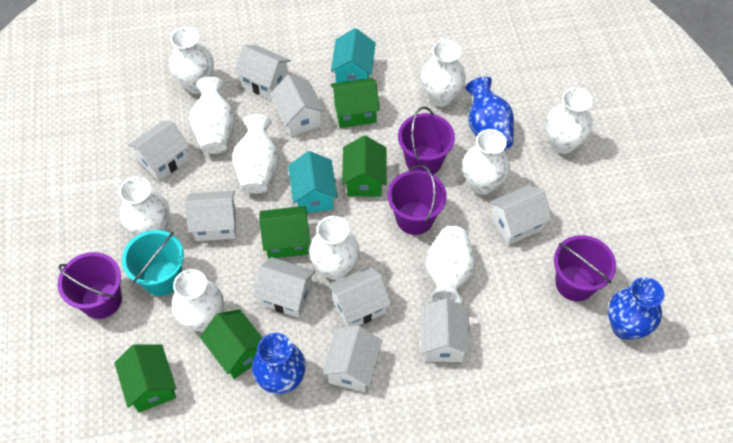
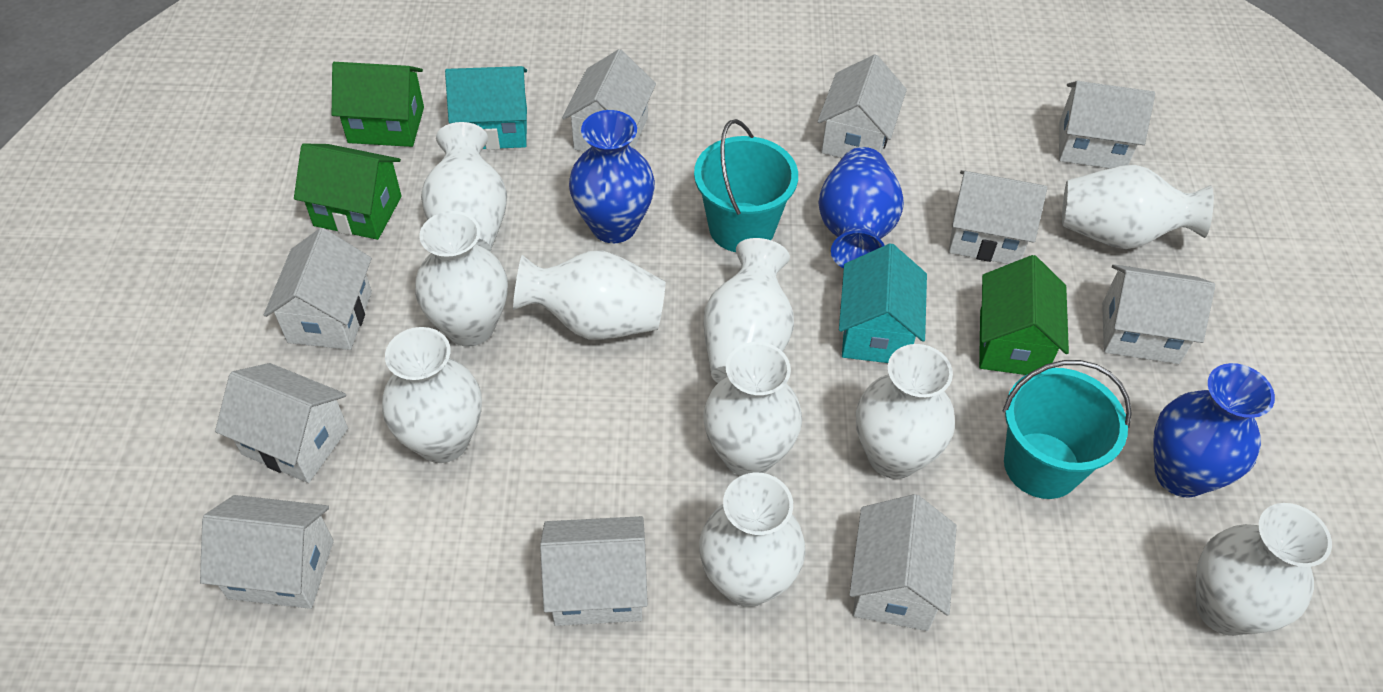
green house: [114,344,176,412] [200,309,262,379] [259,206,310,259] [331,78,380,128] [342,136,386,197] = 5 -> [294,144,402,240] [332,62,424,147] [979,255,1069,375] = 3
purple bucket: [58,252,122,319] [388,165,447,235] [398,107,455,174] [554,235,616,301] = 4 -> none = 0
turquoise bucket: [122,230,184,296] = 1 -> [694,119,798,252] [1003,360,1132,499] = 2
white house: [128,121,189,181] [185,191,236,241] [234,45,291,100] [253,257,315,318] [270,75,325,137] [322,325,382,392] [327,266,391,327] [420,298,471,362] [490,185,552,245] = 9 -> [200,495,334,609] [215,363,348,483] [264,228,372,350] [540,516,648,626] [562,49,656,152] [818,54,907,158] [849,494,957,631] [949,170,1047,264] [1059,81,1155,168] [1102,264,1215,364] = 10

